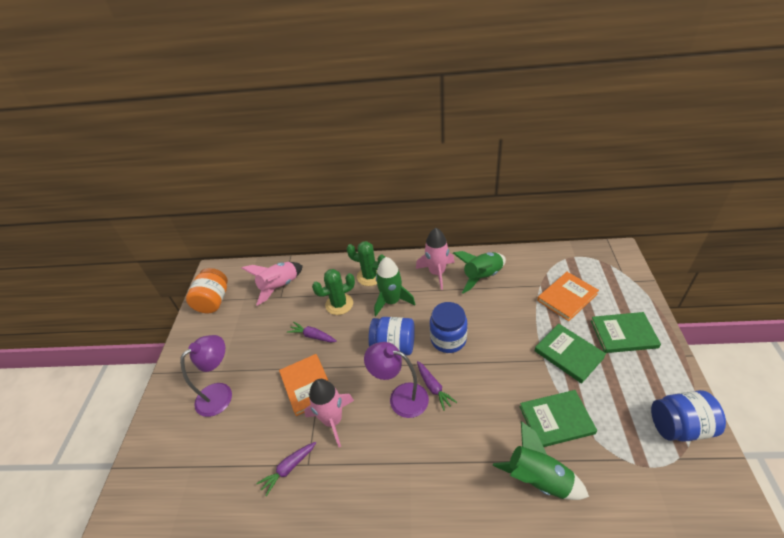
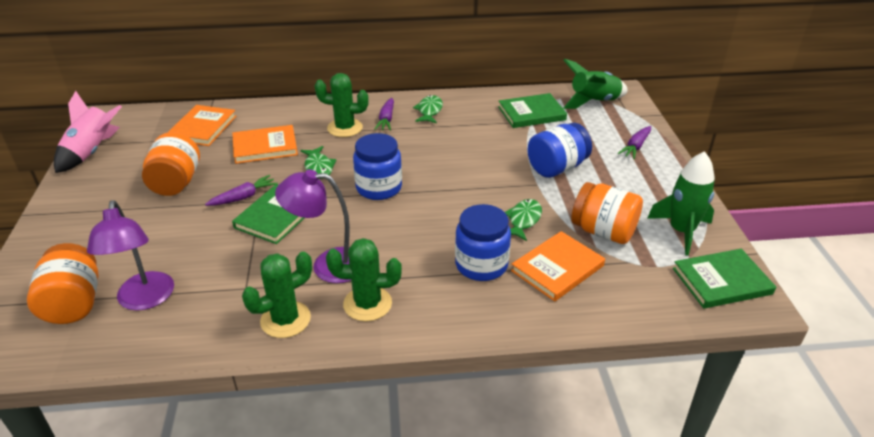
green cactus: [312,269,355,315] [346,241,385,286] = 2 -> [242,252,312,338] [315,73,369,137] [326,238,402,321] = 3
green fish: none = 0 -> [300,146,336,179] [413,95,443,123] [505,199,542,241] = 3
green rocket: [374,257,415,316] [453,251,506,294] [493,421,589,500] = 3 -> [563,59,628,109] [647,151,715,255] = 2
orange book: [279,354,328,416] [537,272,599,321] = 2 -> [167,105,237,146] [232,125,298,164] [511,231,605,301] = 3
orange jar: [186,268,228,313] = 1 -> [27,243,99,324] [142,132,200,196] [571,182,643,244] = 3
pink rocket: [242,262,303,306] [304,379,354,447] [416,228,455,290] = 3 -> [54,91,122,173] = 1

